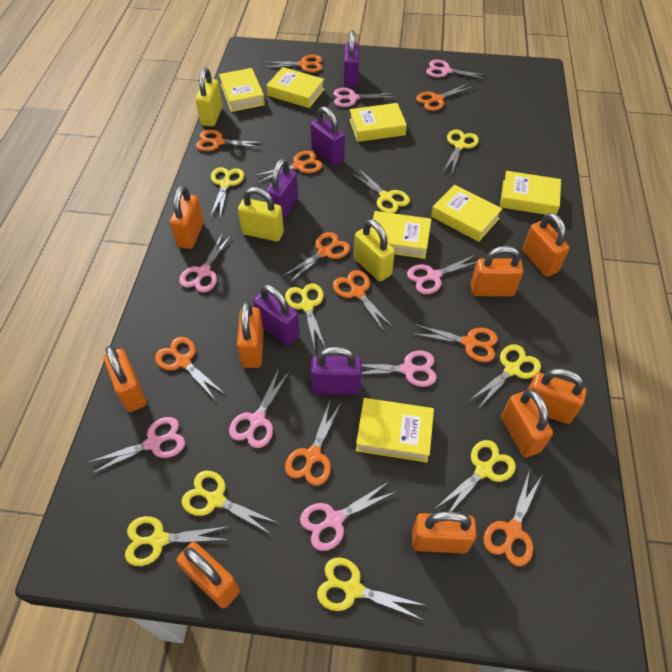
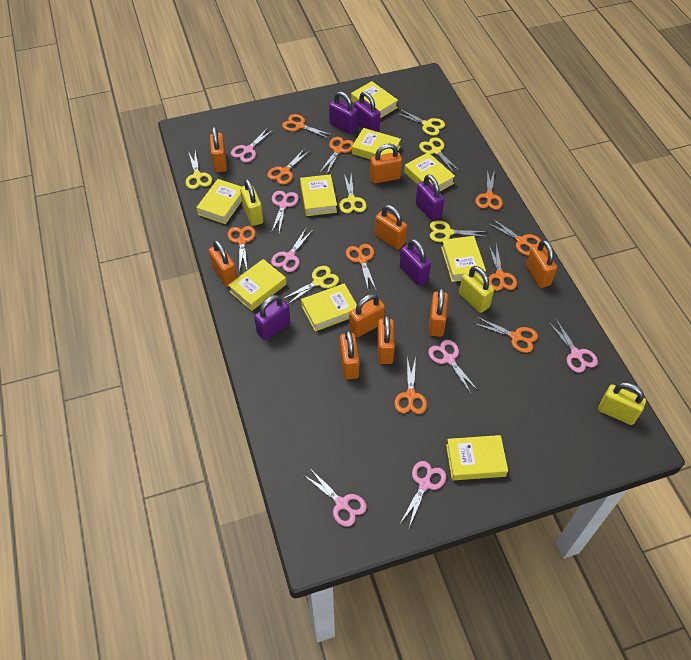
pink scissors: [87,417,185,474] [179,233,231,292] [229,369,290,448] [300,481,397,551] [333,88,396,107] [362,350,437,387] [407,254,477,294] [426,60,488,79] = 8 -> [231,128,273,162] [271,191,299,233] [271,228,313,272] [304,469,367,527] [401,461,446,527] [428,340,478,394] [549,319,598,373] = 7
yellow book: [219,68,265,112] [266,67,324,108] [349,103,407,142] [356,398,434,463] [371,211,431,259] [431,184,502,242] [500,171,561,215] = 7 -> [196,179,242,224] [228,259,286,311] [300,174,337,216] [301,283,357,332] [351,81,398,118] [352,128,401,159] [404,152,455,191] [441,236,486,282] [446,435,508,481] = 9
yellow scissors: [125,516,230,566] [181,471,278,535] [210,167,244,218] [285,283,326,349] [317,557,427,620] [351,168,410,213] [436,440,516,511] [443,130,479,173] [469,344,541,409] = 9 -> [186,151,212,189] [283,266,339,304] [339,174,366,213] [396,109,445,136] [419,137,461,174] [430,220,488,242] = 6

